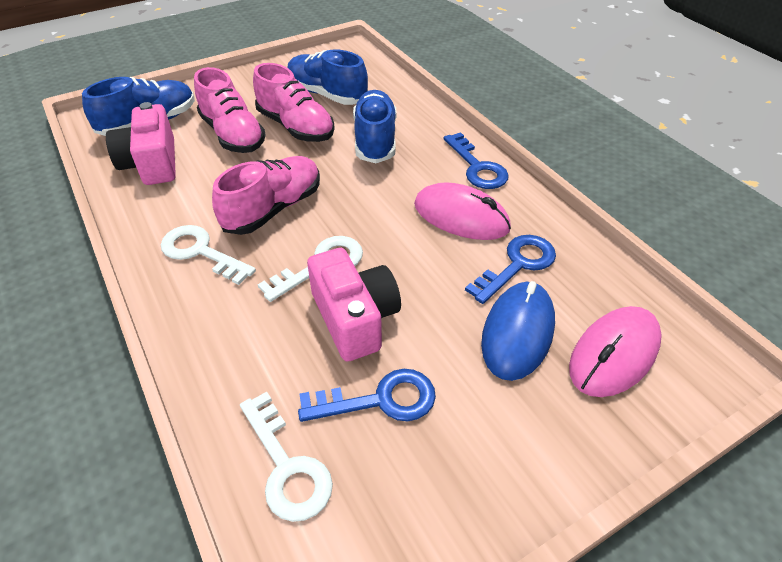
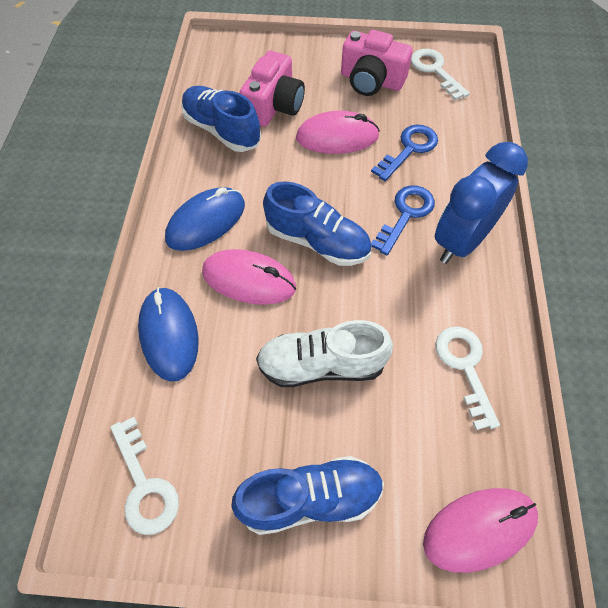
blue clock: none = 0 -> [435,142,528,264] = 1
blue key: [298,369,436,422] [444,132,509,189] [465,235,556,304] = 3 -> [371,125,438,181] [371,185,435,255] = 2
blue mouse: [481,281,555,381] = 1 -> [138,287,199,381] [165,187,245,251] = 2
pink mouse: [414,182,511,240] [569,306,662,397] = 2 -> [202,249,296,305] [296,111,380,154] [423,488,538,573] = 3
pink shoe: [194,67,266,153] [212,156,320,235] [253,63,335,142] = 3 -> none = 0
white shoe: none = 0 -> [256,320,393,387] = 1

